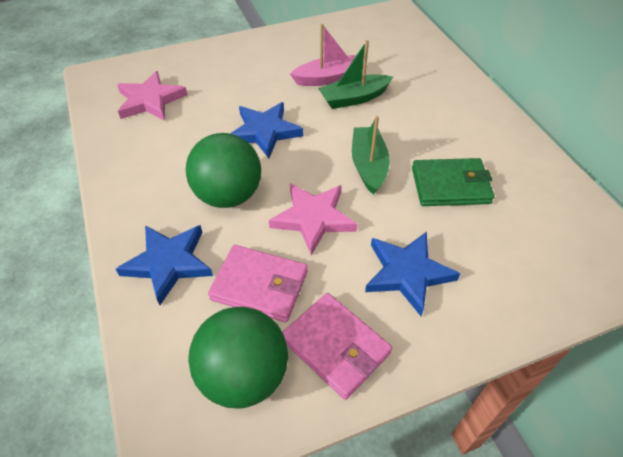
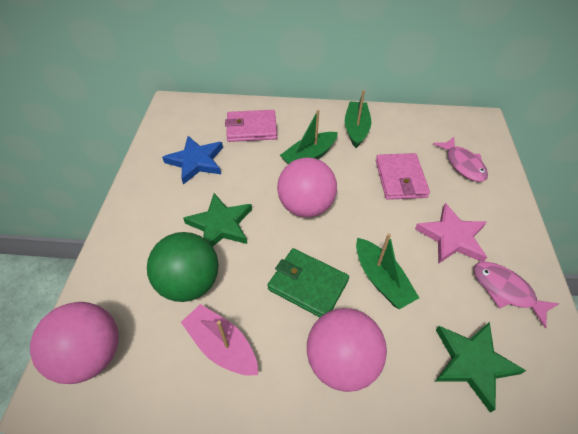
blue star: [116,225,213,305] [230,102,303,158] [365,232,461,316] = 3 -> [162,136,223,185] = 1
green ball: [186,133,261,208] [188,307,288,409] = 2 -> [147,232,219,302] = 1
green boat: [318,40,393,109] [352,116,390,195] = 2 -> [280,110,338,164] [345,90,371,148] [356,233,419,309] = 3
green star: none = 0 -> [183,193,252,246] [435,322,526,413] = 2
pink ball: none = 0 -> [30,302,119,384] [277,157,337,217] [307,308,387,392] = 3
pink fish: none = 0 -> [433,137,488,182] [473,262,560,328] = 2
pink star: [117,71,187,121] [269,183,358,255] = 2 -> [415,203,487,264] = 1

